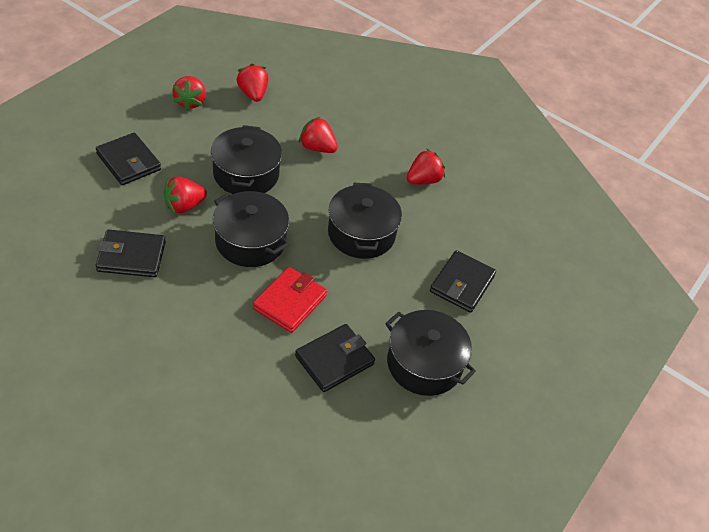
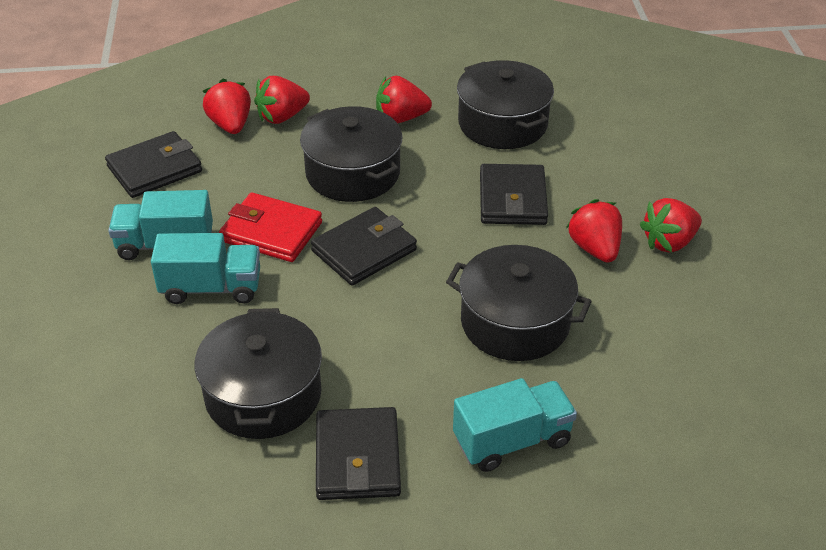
turquoise truck: none = 0 -> [108,190,213,260] [151,233,260,304] [453,378,577,472] = 3

